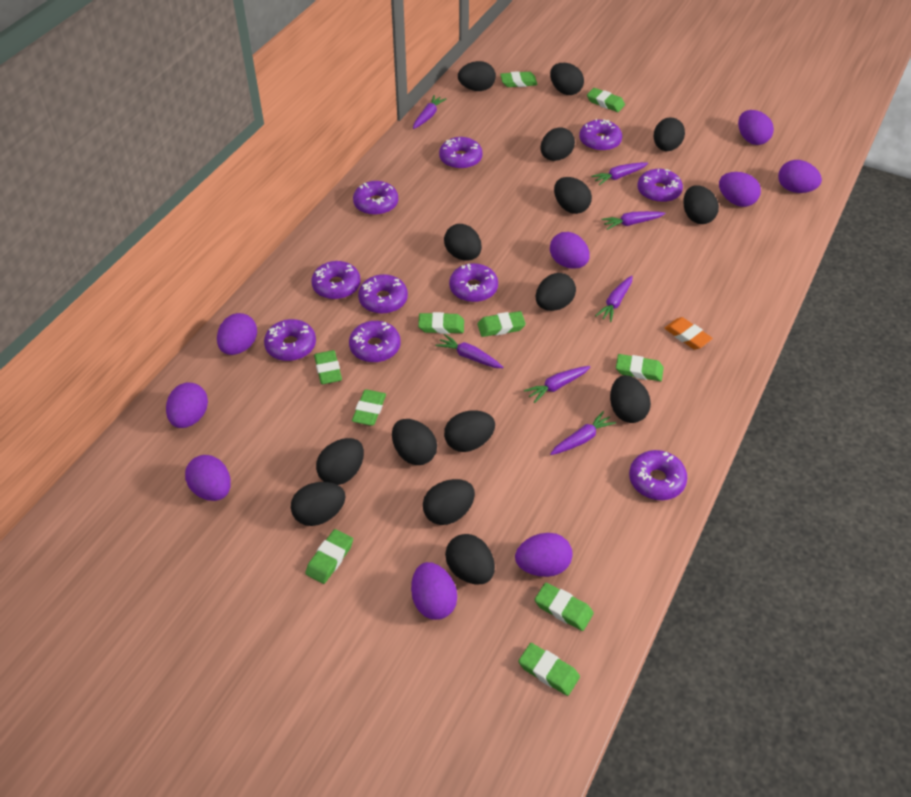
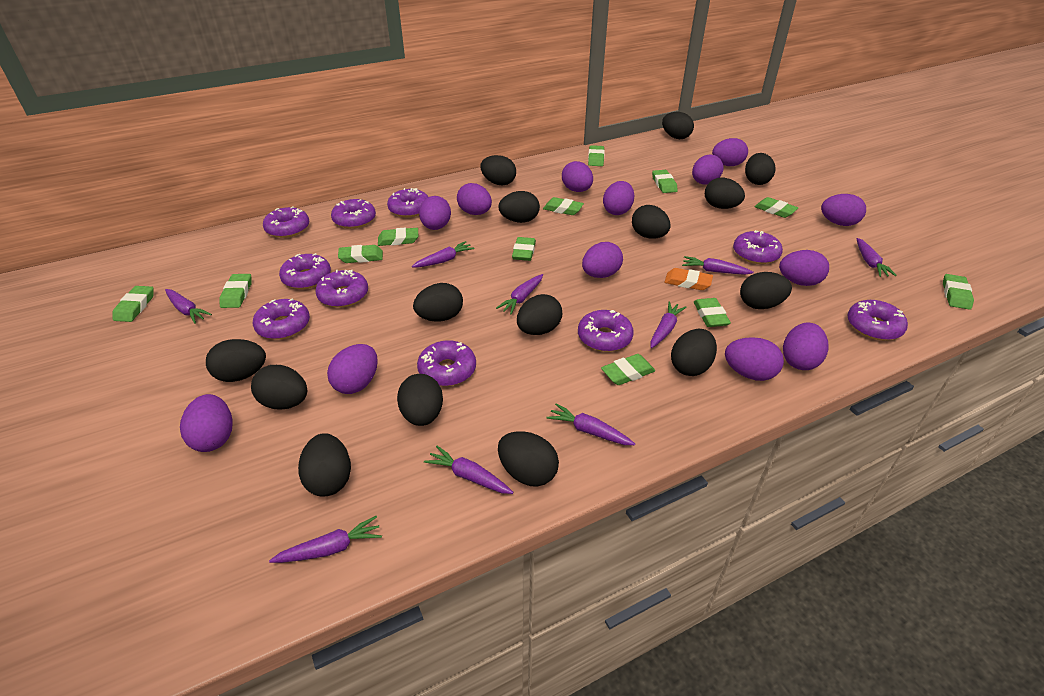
green eraser: [305,529,353,584] [314,350,342,384] [352,389,386,426] [418,312,464,334] [477,311,526,337] [500,71,538,87] [518,643,580,696] [535,583,594,631] [587,88,625,112] [616,354,664,381] = 10 -> [112,286,154,322] [219,274,252,308] [338,245,383,263] [378,228,418,246] [512,237,536,261] [543,197,584,215] [588,145,605,166] [601,354,655,385] [652,170,678,193] [694,298,731,327] [754,197,798,218] [943,274,974,310] = 12
purple carrot: [413,95,446,129] [436,334,504,368] [524,366,591,403] [550,411,616,455] [591,162,648,185] [595,276,633,322] [602,211,665,230] = 7 -> [165,289,212,324] [269,516,382,563] [412,241,475,268] [424,446,513,494] [496,274,543,314] [546,403,635,445] [651,301,687,348] [682,256,754,275] [857,238,897,277] = 9
purple egg: [166,383,208,428] [185,455,231,501] [217,313,257,355] [411,562,457,620] [515,533,573,577] [550,232,590,269] [719,172,761,207] [738,110,774,145] [778,160,822,193] = 9 -> [180,394,232,452] [327,344,378,394] [419,196,451,230] [457,183,492,215] [562,161,593,192] [582,242,623,278] [603,181,635,215] [692,155,723,185] [712,138,748,166] [725,337,784,381] [779,250,829,286] [783,323,828,370] [821,194,866,226] = 13

